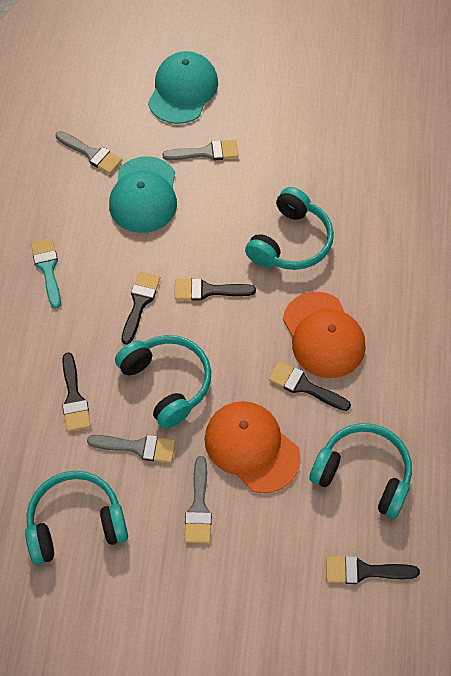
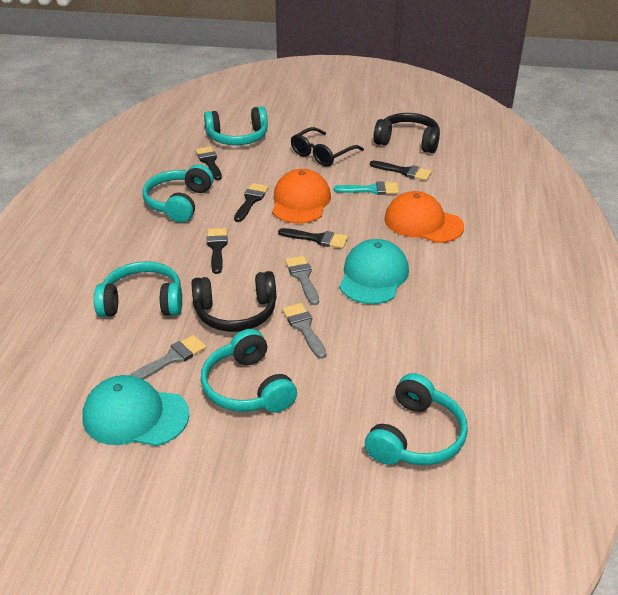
black glasses: none = 0 -> [291,127,364,167] = 1
black headphones: none = 0 -> [191,271,276,332] [373,113,440,153] = 2
grey brush: [56,131,122,174] [87,435,176,463] [163,140,239,161] [184,456,212,543] = 4 -> [130,335,207,380] [282,303,326,359] [285,256,319,305] = 3
turquoise headphones: [25,471,128,565] [115,335,211,429] [245,187,334,270] [310,423,412,518] = 4 -> [94,261,182,317] [143,164,214,223] [201,329,297,413] [204,106,268,145] [365,373,468,465] = 5

